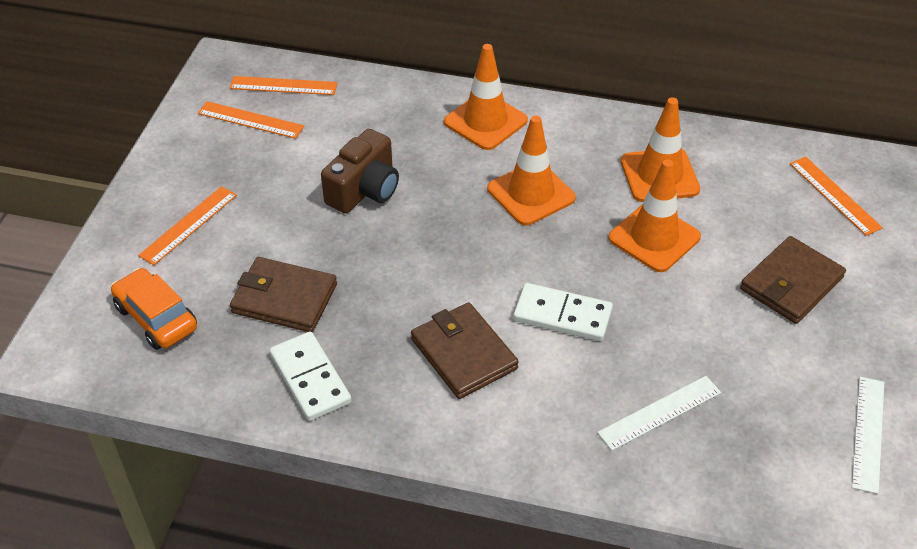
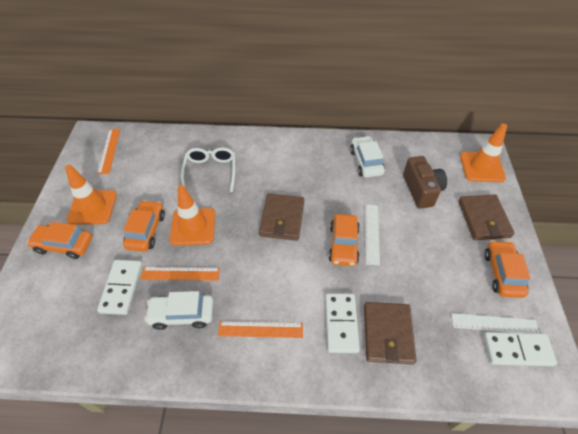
orange car: [111,268,197,350] = 1 -> [27,222,92,259] [123,200,165,252] [328,214,360,266] [484,240,531,298] = 4
orange ruler: [138,186,237,265] [198,101,304,139] [230,76,337,95] [790,157,883,236] = 4 -> [97,129,120,174] [141,267,220,281] [218,321,303,338] = 3
orange traffic cone: [444,44,528,150] [487,116,576,225] [609,159,701,272] [621,97,700,202] = 4 -> [65,165,117,224] [170,185,215,246] [460,123,507,182] = 3
white car: none = 0 -> [144,291,213,330] [350,136,385,178] = 2
white domino: [269,331,352,421] [513,283,613,341] = 2 -> [97,260,142,315] [325,293,360,353] [484,332,557,366] = 3
white glasses: none = 0 -> [181,148,235,192] = 1

